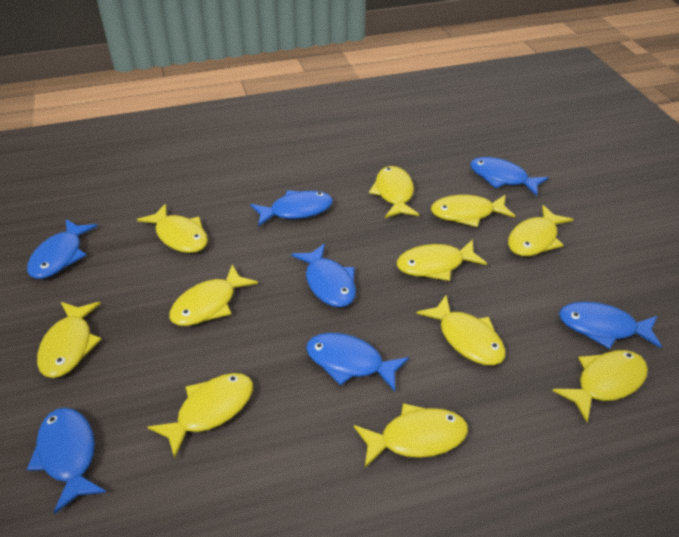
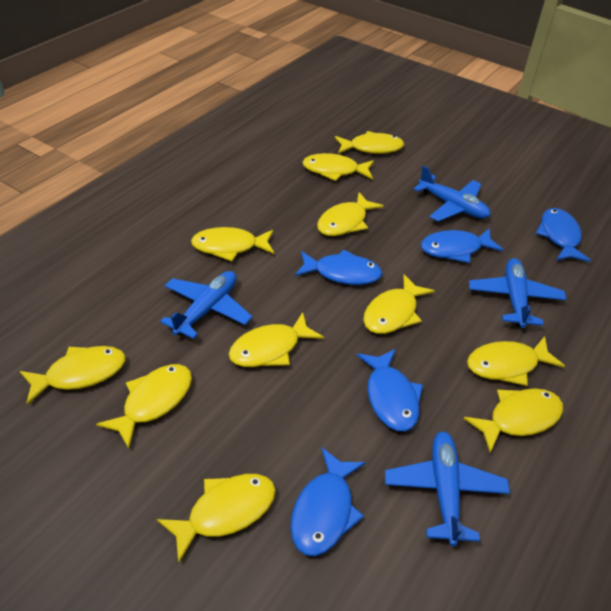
blue fish: [27,219,98,279] [27,408,106,514] [250,190,333,227] [291,243,356,307] [306,333,409,391] [470,157,549,196] [559,302,662,349] = 7 -> [290,448,366,556] [295,250,382,285] [357,349,423,431] [421,228,504,263] [536,208,591,262] = 5
blue plane: none = 0 -> [160,271,252,339] [385,431,510,546] [414,165,491,222] [469,258,566,328] = 4

